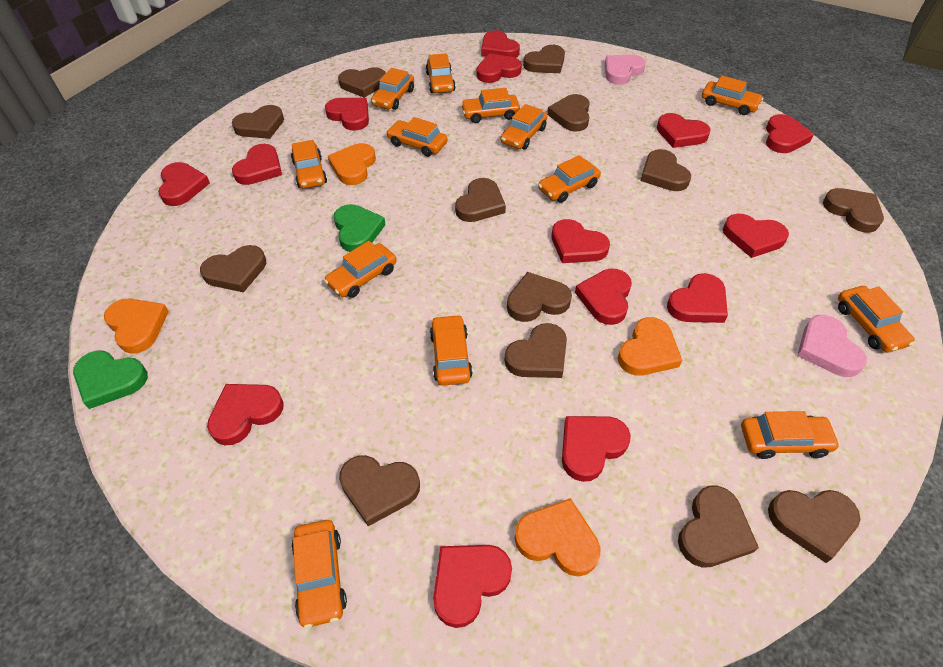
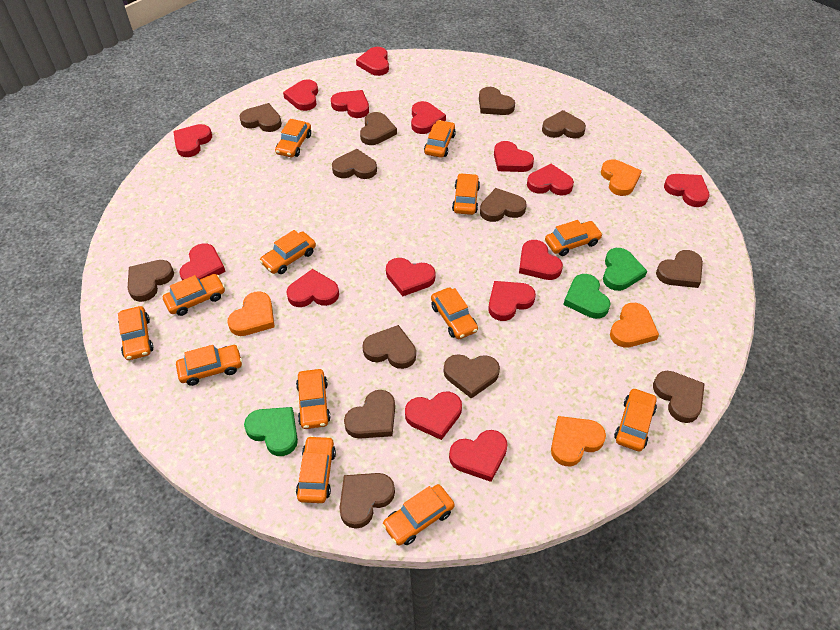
green heart: [73,350,148,409] [334,204,386,252] = 2 -> [244,407,298,456] [563,274,610,319] [603,248,647,291] = 3
pink heart: [605,55,646,85] [797,315,867,377] = 2 -> none = 0
red heart: [158,162,210,206] [207,384,284,445] [232,144,282,185] [325,98,369,130] [433,545,512,628] [477,53,522,83] [481,30,520,58] [551,219,610,263] [562,416,631,482] [575,269,632,325] [657,113,711,148] [667,273,728,323] [723,214,789,258] [766,114,814,153] = 14 -> [173,124,212,157] [179,243,226,280] [283,79,318,111] [286,269,339,307] [331,90,369,118] [356,47,389,76] [386,258,435,296] [405,392,462,440] [411,101,446,134] [449,430,508,482] [488,281,536,321] [494,141,534,172] [519,240,563,280] [527,164,574,195] [664,174,709,207] = 15

